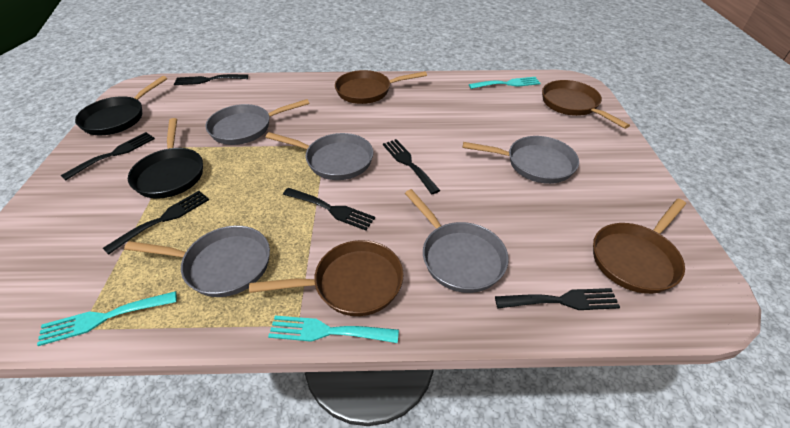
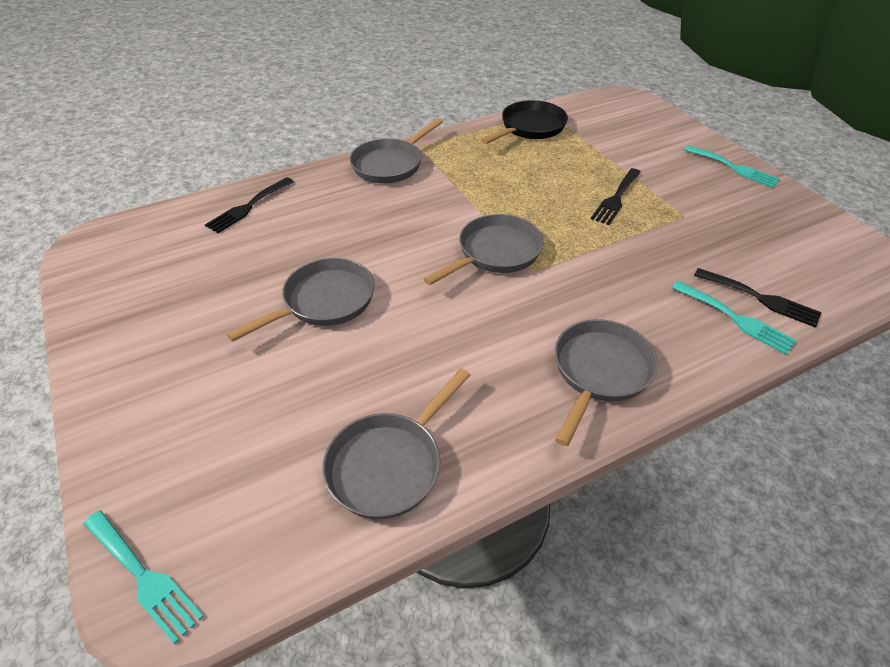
black fork: [60,132,155,180] [103,191,209,255] [174,74,248,85] [283,188,375,231] [383,139,440,194] [495,288,620,310] = 6 -> [205,177,294,233] [591,168,641,225] [694,268,822,328] = 3
black pan: [75,76,167,135] [128,118,203,198] = 2 -> [481,100,568,144] = 1
brown pan: [249,240,404,316] [335,70,427,104] [542,80,630,129] [593,199,686,294] = 4 -> none = 0

